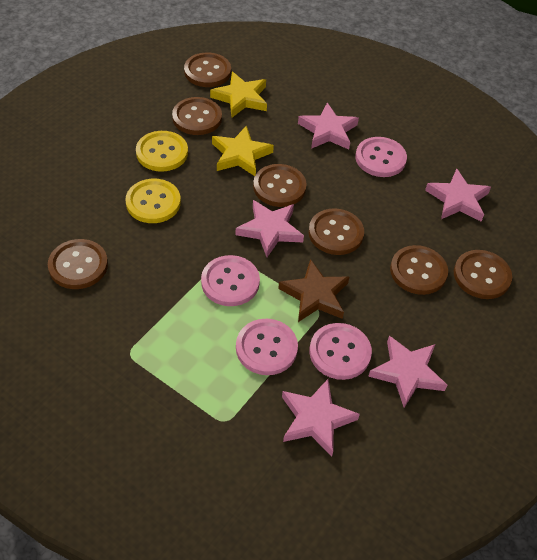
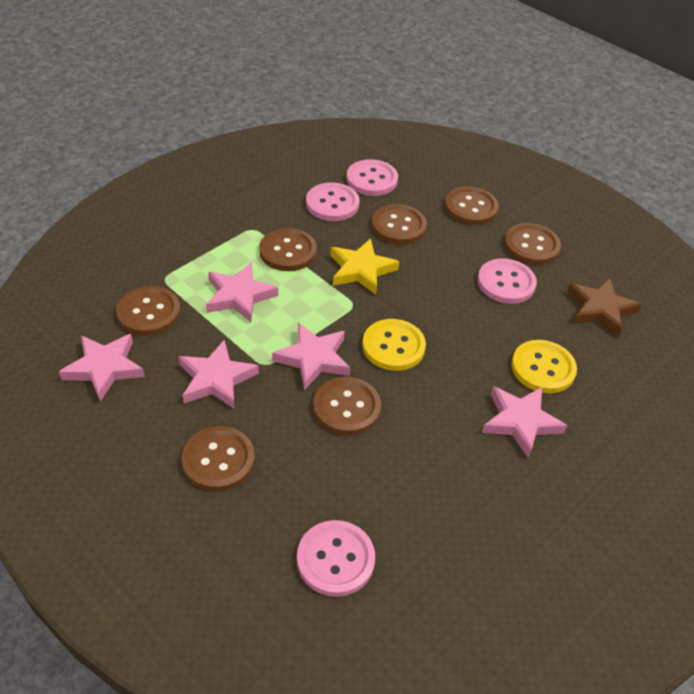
yellow star: [210,72,267,117] [212,126,274,176] = 2 -> [330,238,399,295] = 1

